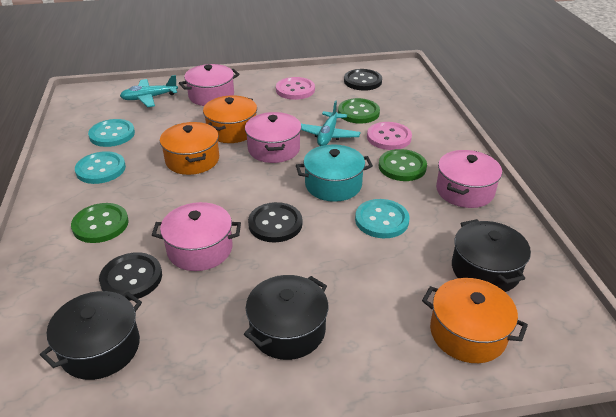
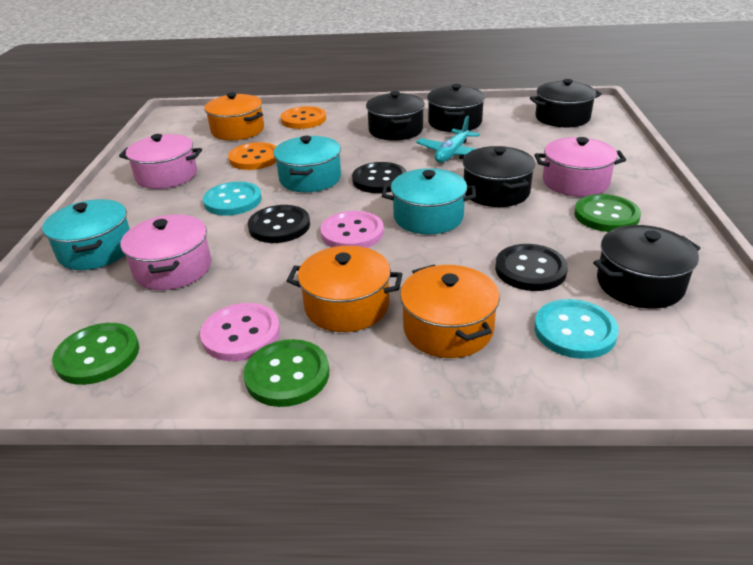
black pot: [40,291,142,380] [244,275,328,360] [452,219,531,292] = 3 -> [366,91,425,141] [427,84,485,132] [463,146,536,207] [530,79,602,127] [593,225,700,309] = 5
orange button: none = 0 -> [228,142,277,170] [281,106,326,129] = 2
pink pot: [152,202,241,271] [179,64,240,106] [245,112,301,163] [436,150,502,208] = 4 -> [119,134,202,189] [121,214,211,290] [534,137,626,197] = 3
turquoise button: [75,151,126,184] [88,119,135,147] [355,199,410,238] = 3 -> [203,182,262,216] [534,299,619,359] = 2
turquoise plane: [120,75,178,107] [301,100,361,146] = 2 -> [416,116,480,163] = 1
turquoise pot: [296,144,373,202] = 1 -> [42,199,130,270] [273,136,341,192] [382,168,476,234] = 3

